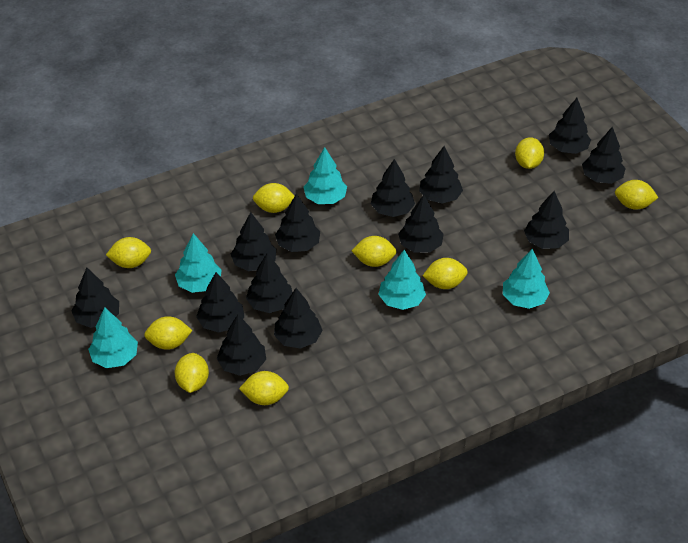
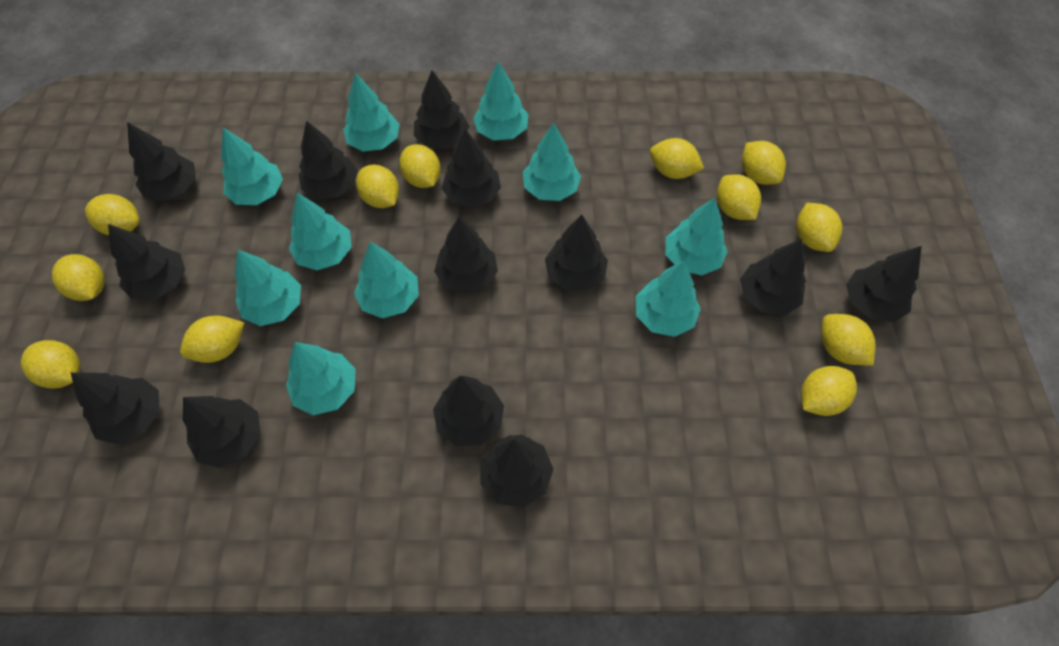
turquoise tree: [88,307,138,368] [175,233,222,293] [304,147,347,204] [378,250,426,310] [503,249,550,309] = 5 -> [221,128,283,205] [234,250,301,326] [286,342,356,415] [289,193,352,270] [343,73,399,152] [354,242,419,318] [473,62,529,140] [523,123,581,201] [636,261,701,337] [666,198,728,275] = 10
yellow lemon: [106,237,151,268] [144,316,193,350] [175,353,209,393] [239,371,289,405] [253,183,294,213] [352,236,397,267] [423,258,468,289] [515,137,544,169] [615,180,659,210] = 9 -> [21,340,81,389] [52,254,105,301] [85,194,140,235] [180,315,244,363] [356,165,399,208] [399,144,441,188] [650,138,704,179] [717,174,761,220] [742,141,786,185] [796,203,843,252] [801,366,857,416] [821,314,876,366] = 12

